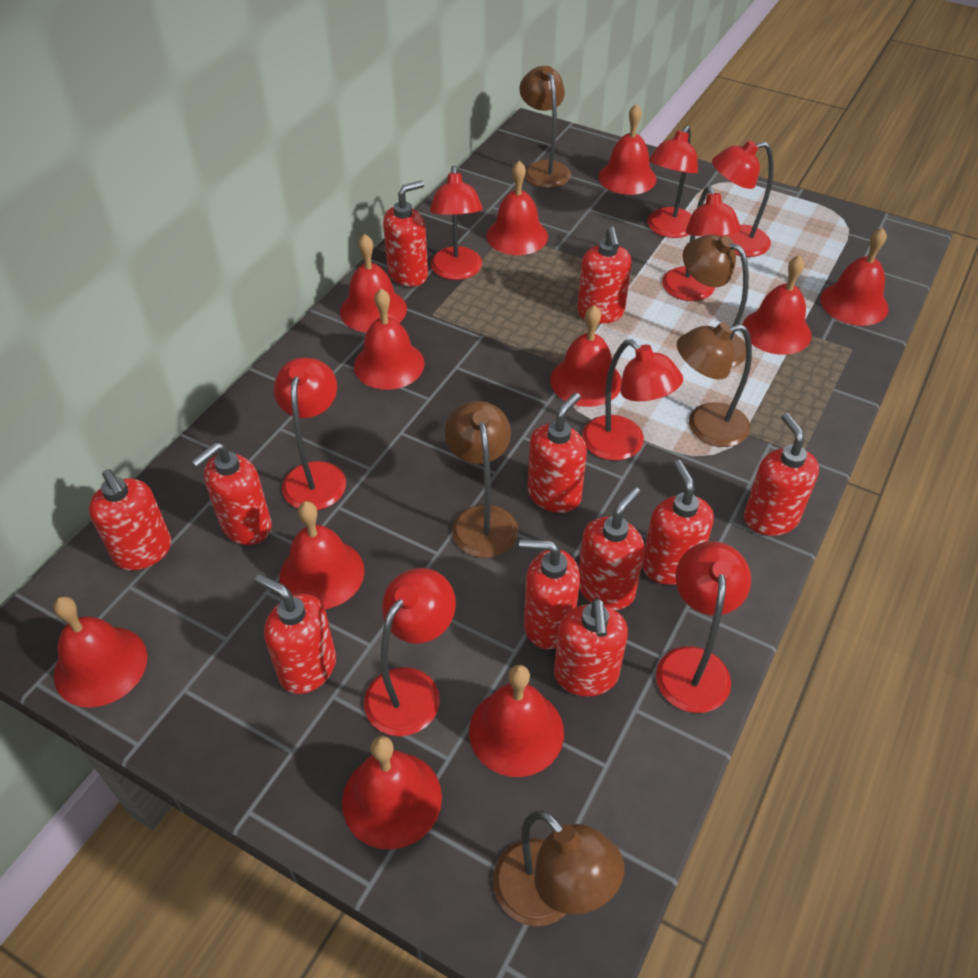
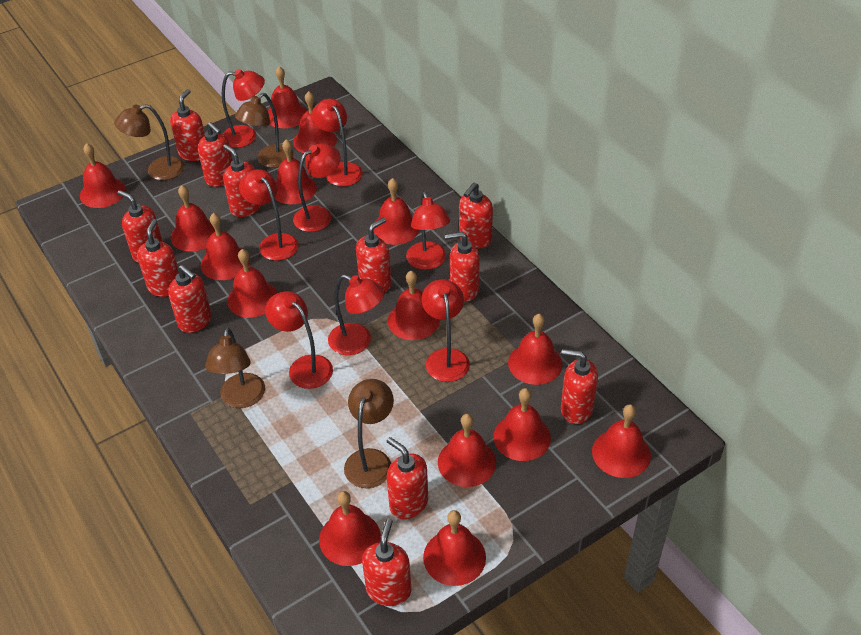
brown lamp: [445,401,518,558] [493,810,624,926] [520,66,571,188] [677,322,752,447] [683,235,749,367] = 5 -> [114,104,184,180] [205,327,265,408] [235,93,293,168] [344,379,394,488] = 4
red bell: [53,597,147,707] [279,501,364,609] [340,234,407,332] [342,736,442,850] [354,289,425,390] [469,665,564,777] [486,161,548,255] [550,305,622,407] [598,104,657,195] [743,255,812,355] [820,227,889,326] = 11 -> [80,143,126,208] [171,185,215,252] [201,213,250,280] [227,249,278,318] [268,66,307,128] [275,139,317,204] [293,91,337,153] [319,491,381,566] [373,178,419,245] [388,271,440,340] [423,510,486,586] [438,414,496,487] [493,388,551,461] [508,314,562,385] [592,404,651,478] = 15
red soap dispenser: [89,469,171,570] [192,442,272,545] [255,574,336,694] [383,180,428,287] [519,539,580,649] [527,393,587,513] [554,598,628,696] [577,227,632,324] [579,487,645,610] [642,460,714,585] [744,413,819,536] = 11 -> [118,190,163,263] [137,219,179,297] [168,265,212,333] [170,89,205,161] [198,122,233,187] [223,144,261,217] [356,217,392,292] [362,519,411,606] [387,437,428,519] [445,232,480,302] [459,182,493,248] [561,349,598,424] = 12

